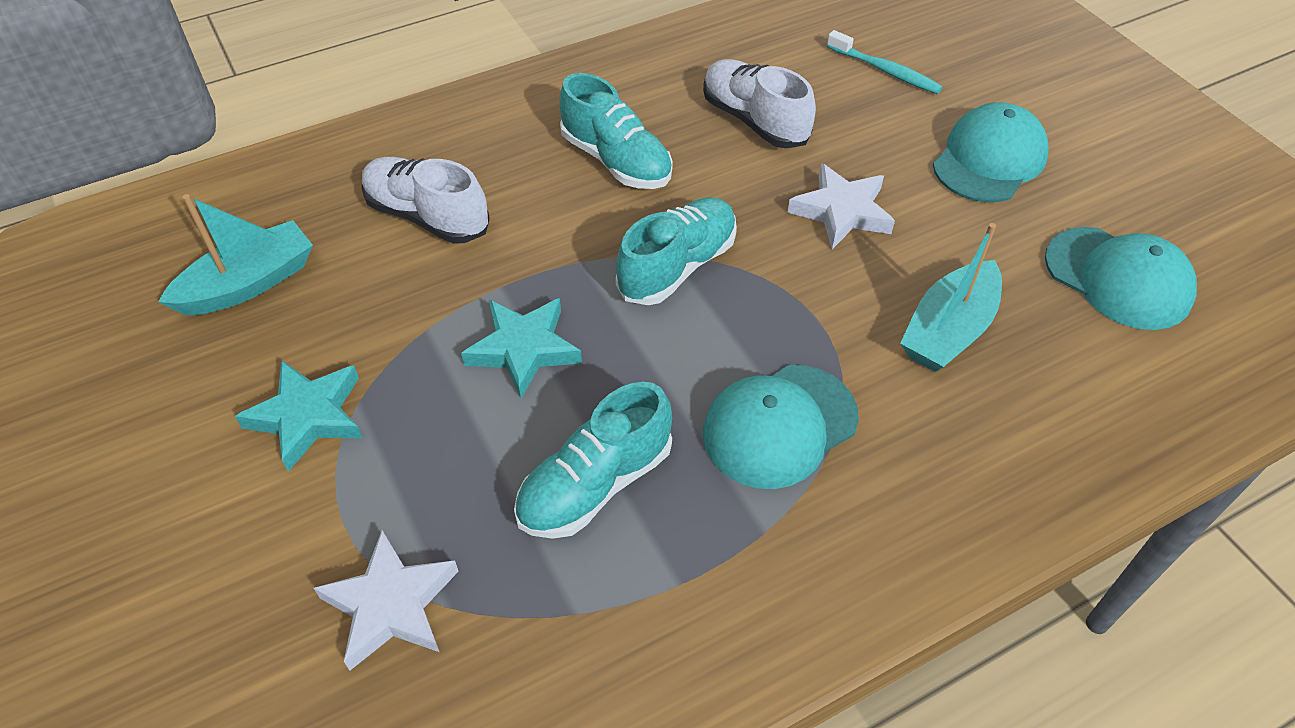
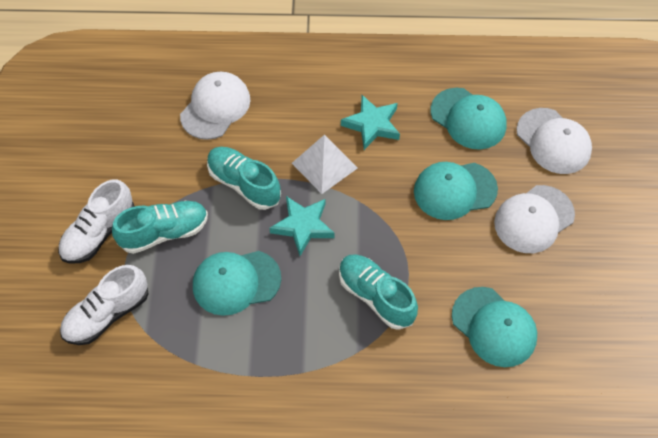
turquoise boat: [158,194,313,315] [900,223,1002,372] = 2 -> none = 0
turquoise cap: [703,365,859,489] [933,102,1049,202] [1045,227,1197,330] = 3 -> [193,251,281,316] [414,162,498,220] [431,88,507,150] [452,287,537,367] = 4
turquoise toothbrush: [827,30,943,94] = 1 -> none = 0
white cap: none = 0 -> [180,72,251,140] [494,185,575,253] [516,108,592,174] = 3
white pyramid: none = 0 -> [292,134,358,194] = 1
white star: [314,530,459,671] [787,163,895,249] = 2 -> none = 0

